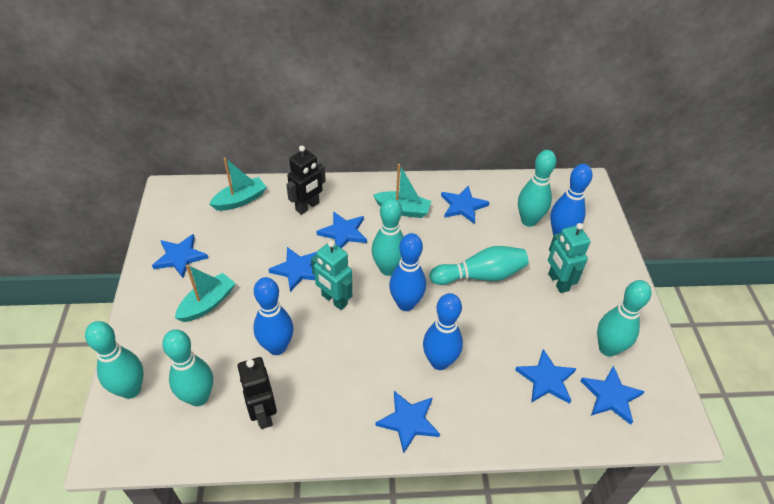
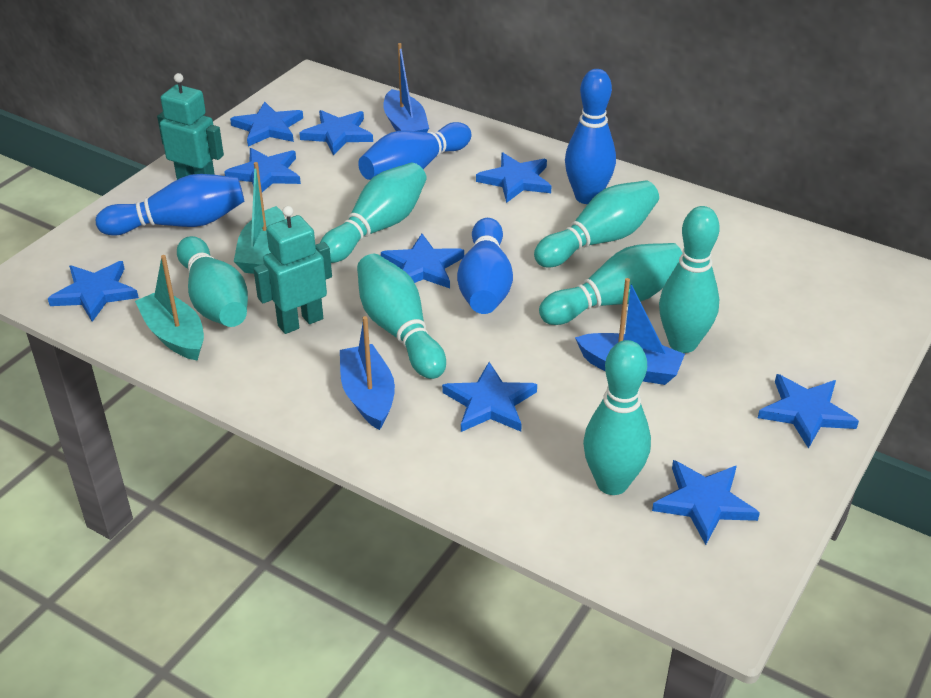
black robot: [237,357,277,429] [286,145,326,215] = 2 -> none = 0
blue boat: none = 0 -> [340,316,395,430] [383,43,429,132] [575,278,685,385] = 3
blue star: [152,234,208,278] [269,247,316,292] [316,211,367,248] [375,391,440,454] [441,185,489,224] [515,349,577,404] [581,365,645,425] = 7 -> [48,261,139,322] [224,148,301,192] [230,101,303,147] [299,110,373,155] [381,234,464,288] [442,362,537,432] [476,153,551,203] [652,460,760,545] [758,374,859,449] = 9
turquoise boat: [175,265,236,322] [209,158,267,211] [373,164,431,218] = 3 -> [135,255,204,361] [233,162,285,274] = 2
turquoise bowling pin: [85,321,143,399] [162,329,213,406] [372,198,404,276] [429,246,528,285] [518,150,556,227] [597,280,652,357] = 6 -> [177,236,248,327] [320,163,427,263] [357,254,446,379] [534,180,659,267] [539,243,683,325] [583,340,651,495] [659,206,720,353] = 7

